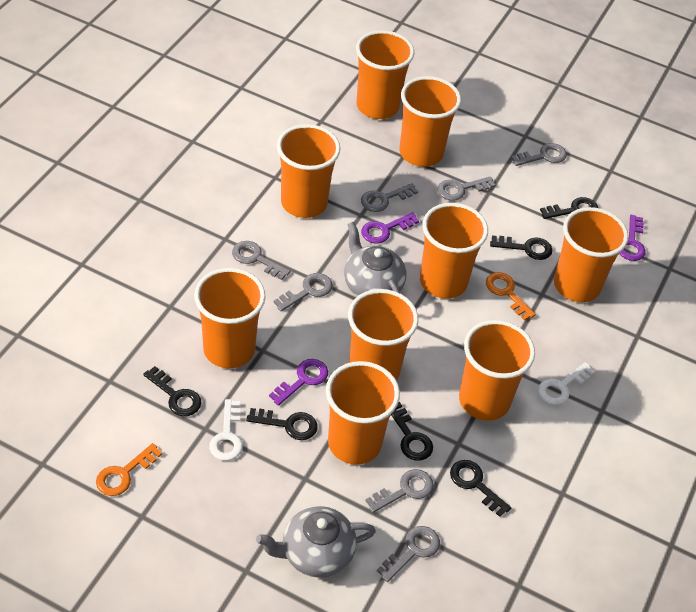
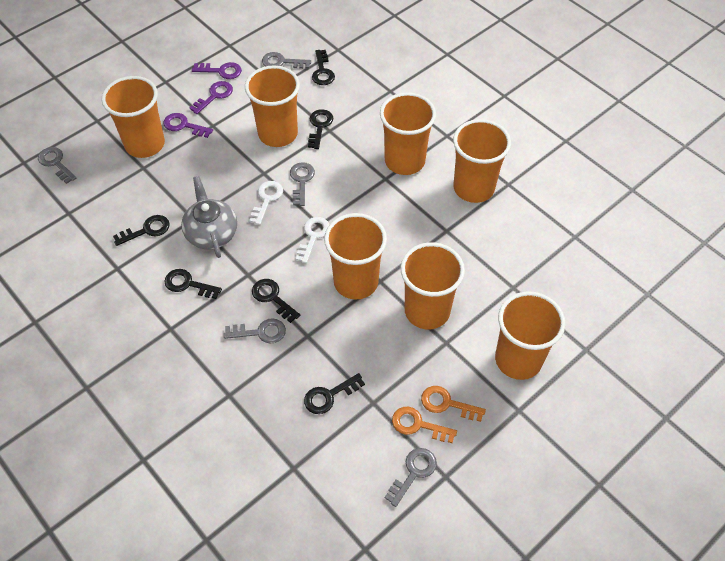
grey key: [232,241,290,280] [273,273,333,311] [361,183,418,212] [365,469,434,513] [377,526,440,582] [437,176,495,201] [511,143,567,166] = 7 -> [38,147,76,184] [224,318,286,343] [262,52,311,69] [290,162,315,206] [385,448,437,507] = 5
grey teapot: [256,506,376,578] [344,222,406,296] = 2 -> [181,176,237,258] = 1
orange cup: [194,268,266,368] [277,124,340,218] [326,361,400,465] [348,289,419,381] [356,30,414,119] [399,76,461,167] [420,203,488,299] [459,320,535,421] [554,207,629,302] = 9 -> [102,76,165,158] [245,65,300,147] [324,213,387,300] [380,92,436,175] [400,242,465,329] [453,119,511,203] [495,291,565,380] = 7

